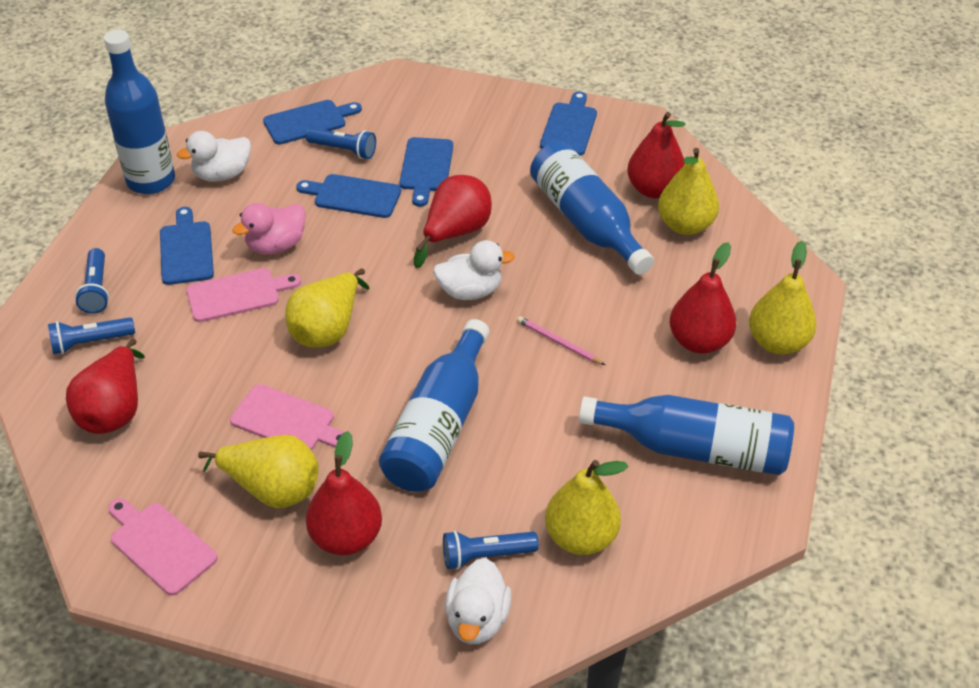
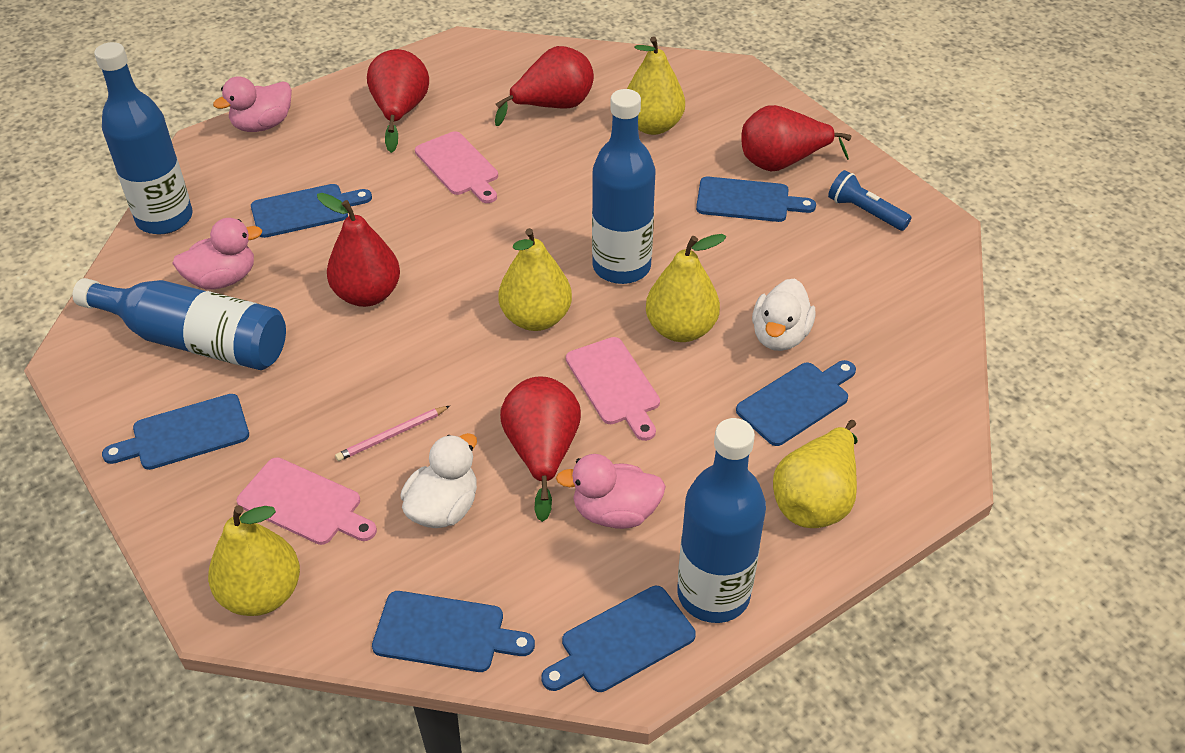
blue cutting board: [160,207,214,285] [263,100,362,144] [296,174,401,218] [400,137,453,207] [540,91,597,156] = 5 -> [102,394,249,470] [251,184,372,238] [372,591,535,672] [541,586,696,692] [696,177,816,222] [736,360,856,446] = 6
blue flashlight: [48,317,135,354] [75,248,109,314] [306,128,376,159] [443,530,539,570] = 4 -> [828,170,912,231] = 1
pink duck: [232,203,306,255] = 1 -> [172,218,262,289] [213,76,292,132] [556,454,666,529] = 3
white duck: [177,131,251,182] [433,240,515,300] [445,558,512,644] = 3 -> [400,433,477,528] [752,278,816,351] = 2

